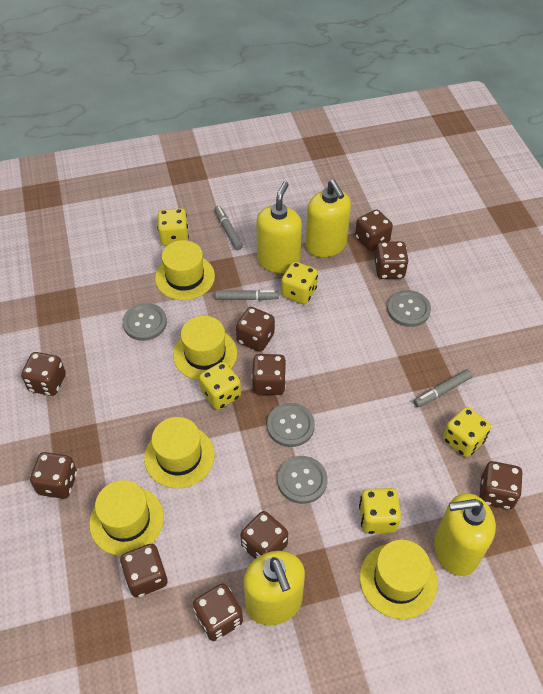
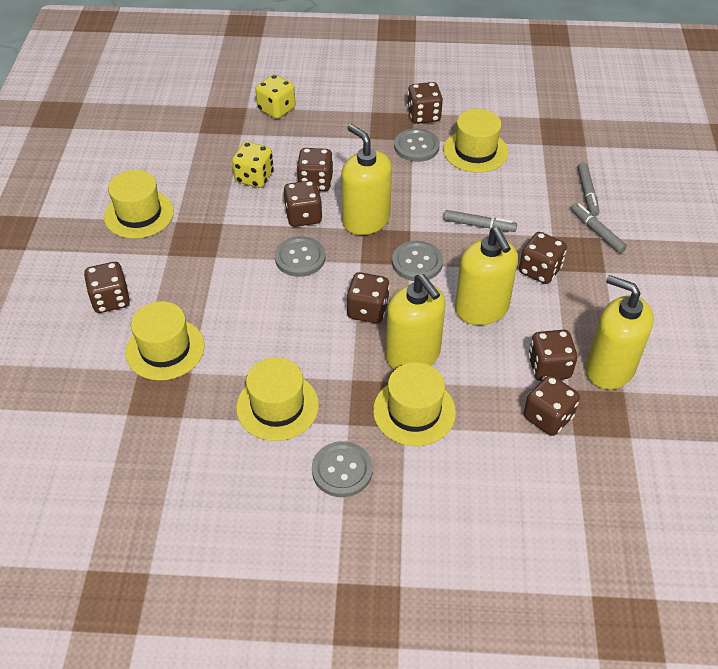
brown dice: [21,352,66,396] [30,452,77,499] [120,544,168,597] [193,583,243,641] [236,307,275,352] [240,511,288,559] [251,354,286,395] [355,210,393,251] [375,241,409,279] [479,461,523,509] = 10 -> [84,262,130,313] [284,180,323,227] [296,148,333,191] [346,272,390,323] [407,82,443,124] [519,232,567,284] [524,375,580,436] [528,330,577,381] = 8
yellow dice: [157,208,189,246] [199,362,241,410] [281,261,318,304] [359,488,401,534] [443,407,491,457] = 5 -> [232,142,274,188] [255,74,296,119] = 2

